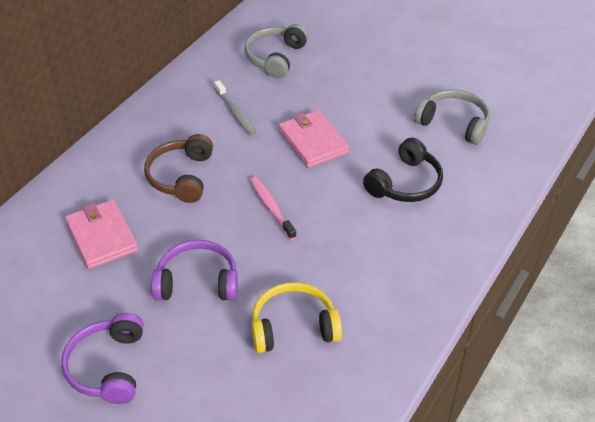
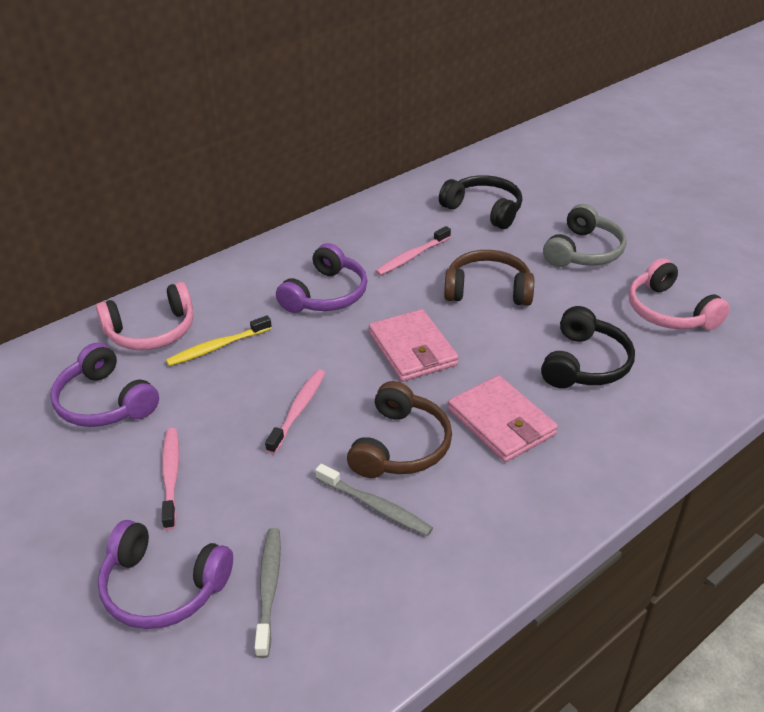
black headphones: [363,137,443,202] = 1 -> [439,175,522,229] [541,306,635,388] = 2
brown headphones: [144,134,213,203] = 1 -> [347,381,452,478] [444,250,534,306] = 2
grey headphones: [245,24,309,78] [414,89,490,145] = 2 -> [543,204,627,267] = 1
grey toothbrush: [214,80,256,136] = 1 -> [254,528,281,658] [315,464,433,536] = 2
pink headphones: none = 0 -> [96,282,193,350] [629,258,730,330] = 2
pink toothbrush: [250,177,297,240] = 1 -> [162,428,179,530] [265,369,325,454] [375,226,451,276] = 3
purple headphones: [61,313,144,404] [151,240,238,301] = 2 -> [50,343,159,427] [98,520,233,629] [276,243,367,313] = 3
yellow headphones: [252,282,342,353] = 1 -> none = 0
yellow toothbrush: none = 0 -> [166,315,272,366] = 1

